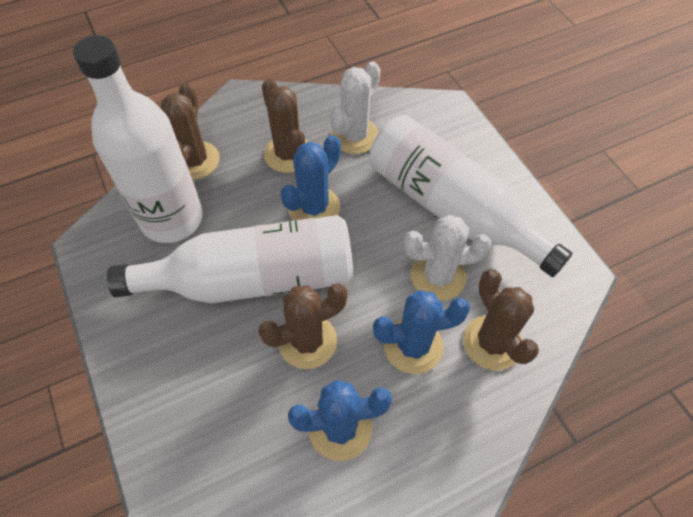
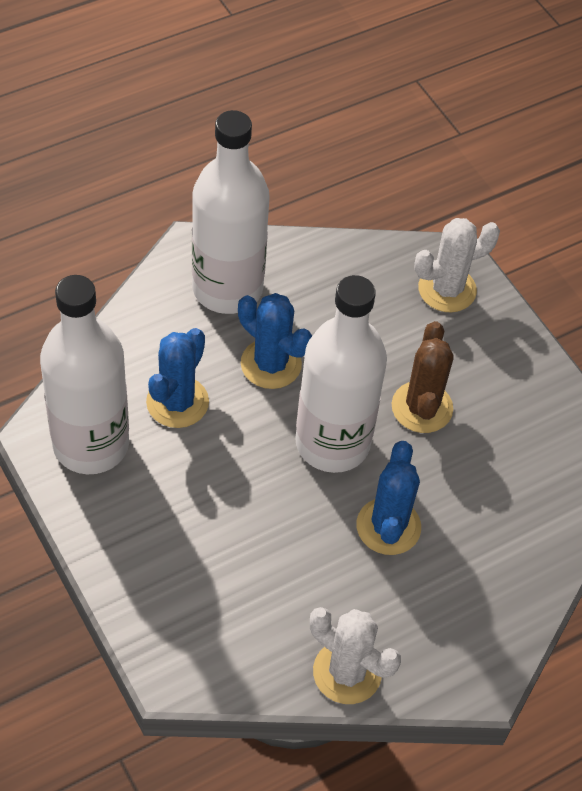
brown cactus: [161,82,220,180] [258,284,348,369] [262,78,308,173] [463,269,539,370] = 4 -> [392,321,454,433] = 1

